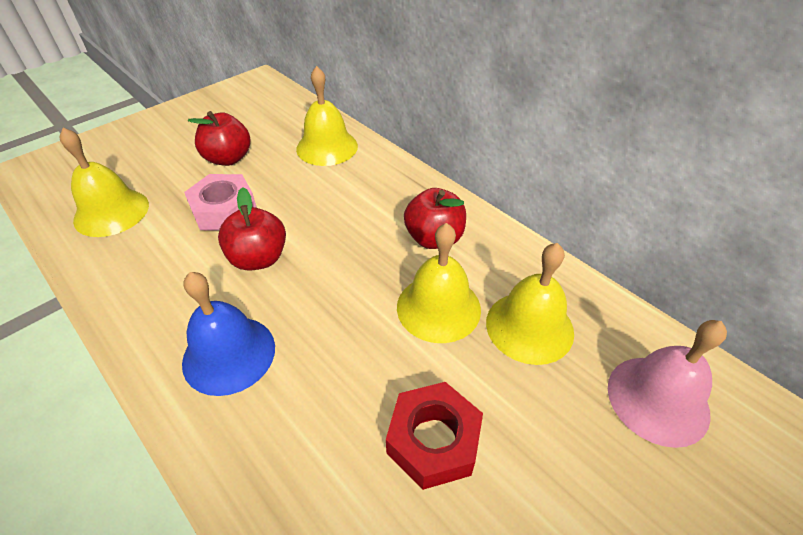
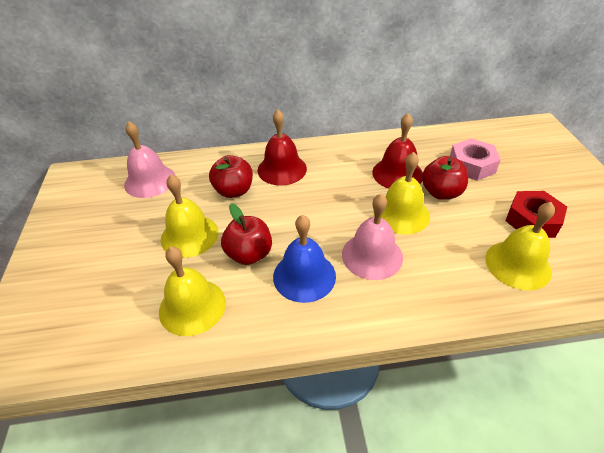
pink bell: [608,320,727,448] = 1 -> [124,122,175,198] [342,194,403,280] = 2
red bell: none = 0 -> [258,110,307,185] [372,113,423,189] = 2

